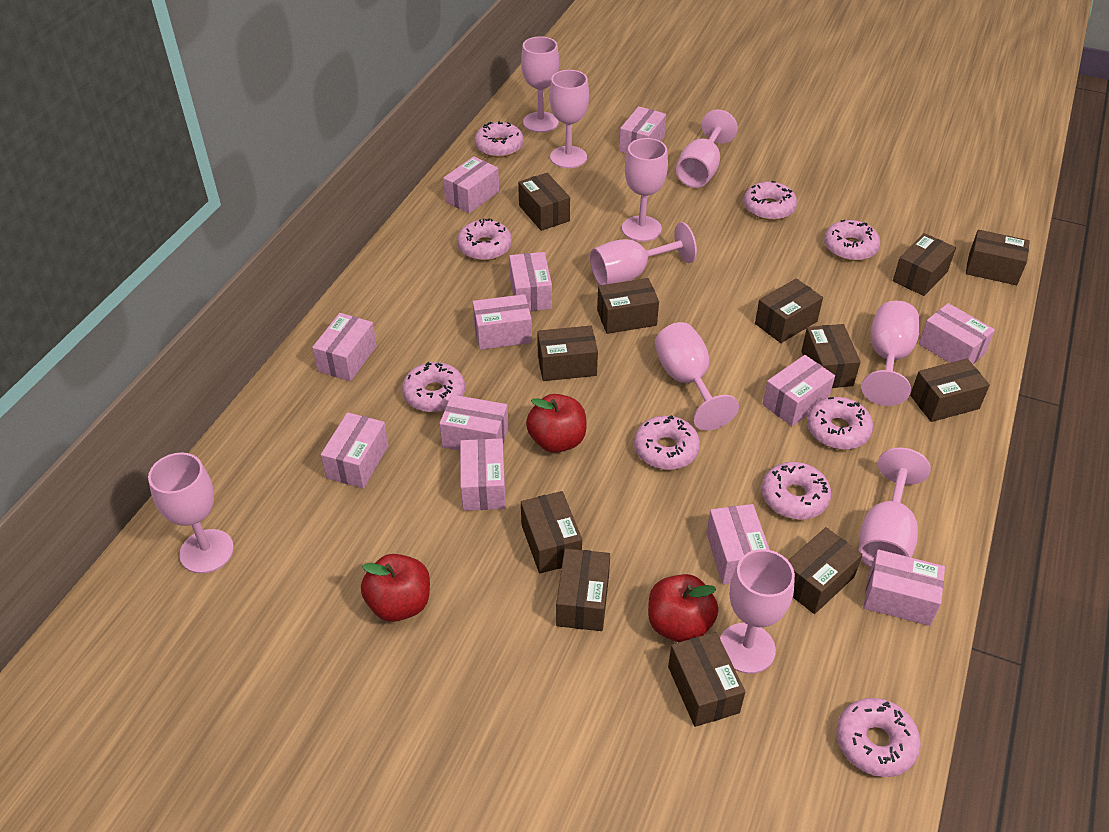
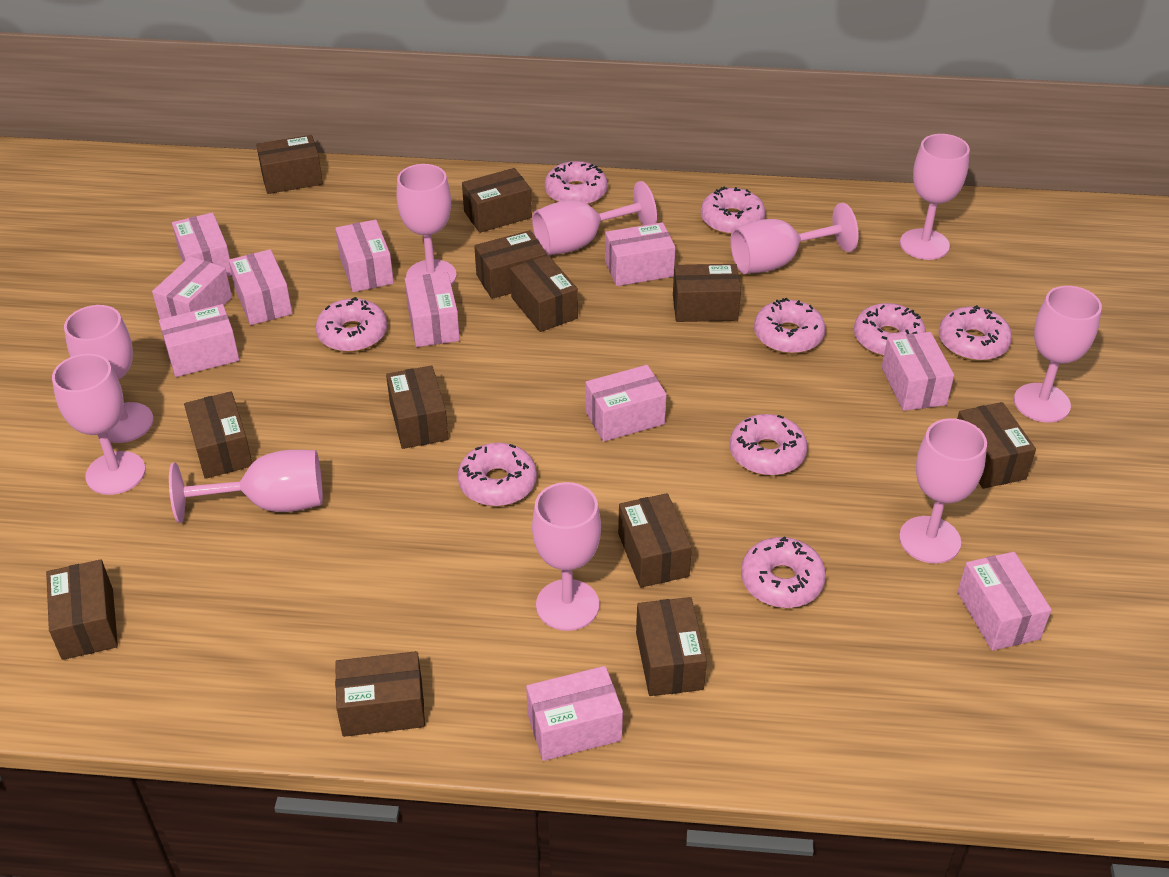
pink box: [312,313,377,381] [321,412,389,488] [439,395,509,451] [443,156,499,213] [460,438,506,511] [473,294,532,350] [509,252,552,311] [619,106,666,154] [706,504,770,584] [763,355,835,426] [863,549,945,626] [919,303,995,364] = 12 -> [152,256,232,319] [159,304,240,377] [172,213,232,277] [229,249,292,325] [335,220,394,292] [405,272,460,347] [526,666,623,761] [585,365,667,442] [605,222,675,286] [882,332,954,411] [957,552,1052,651] = 11
red apple: [361,554,430,622] [526,394,587,453] [648,574,718,642] = 3 -> none = 0

